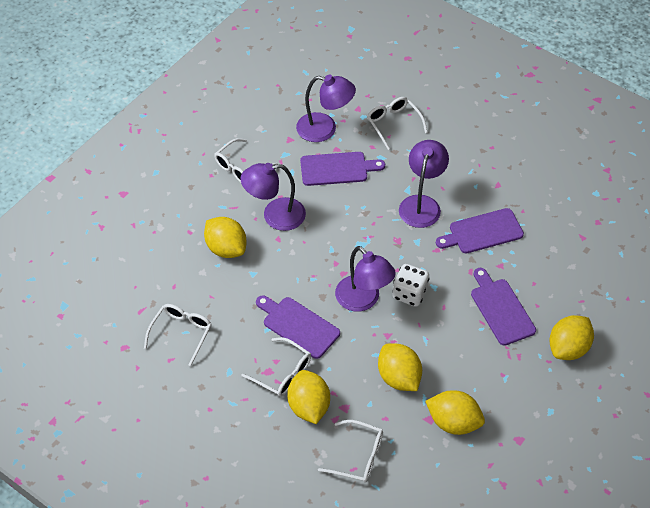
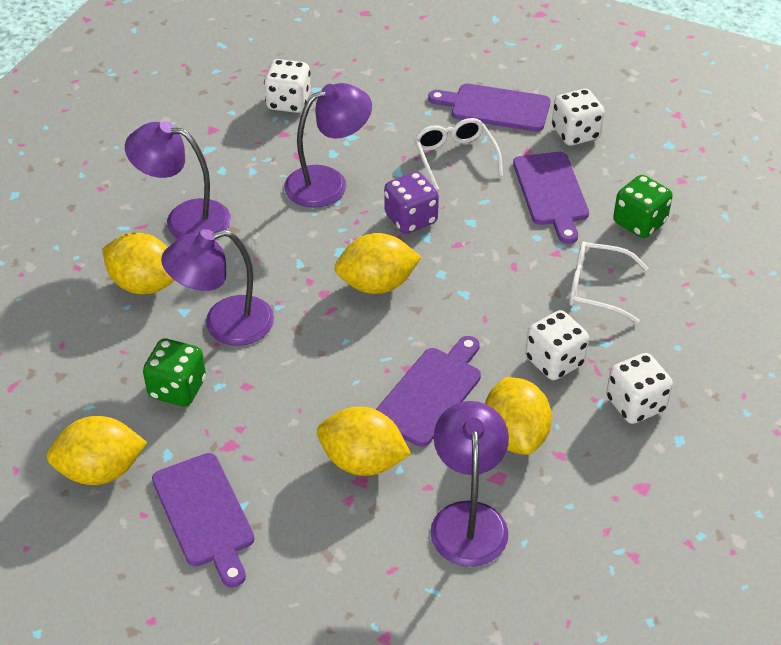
green dice: none = 0 -> [143,338,206,406] [613,175,673,238] = 2
purple dice: none = 0 -> [384,172,439,234] = 1
white dice: [392,264,430,307] = 1 -> [264,59,311,113] [525,310,589,380] [552,89,605,146] [606,353,673,424] = 4
white glasses: [144,304,212,366] [214,138,278,183] [241,337,311,397] [318,420,383,483] [367,97,428,150] = 5 -> [414,118,503,190] [569,242,648,323] = 2

